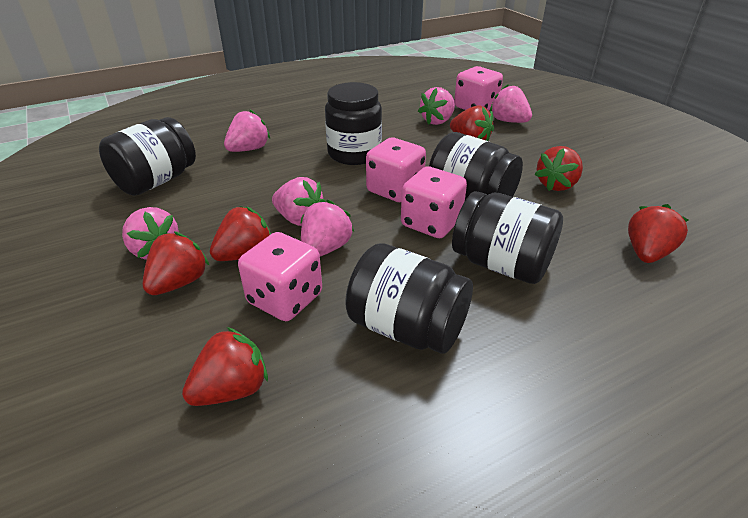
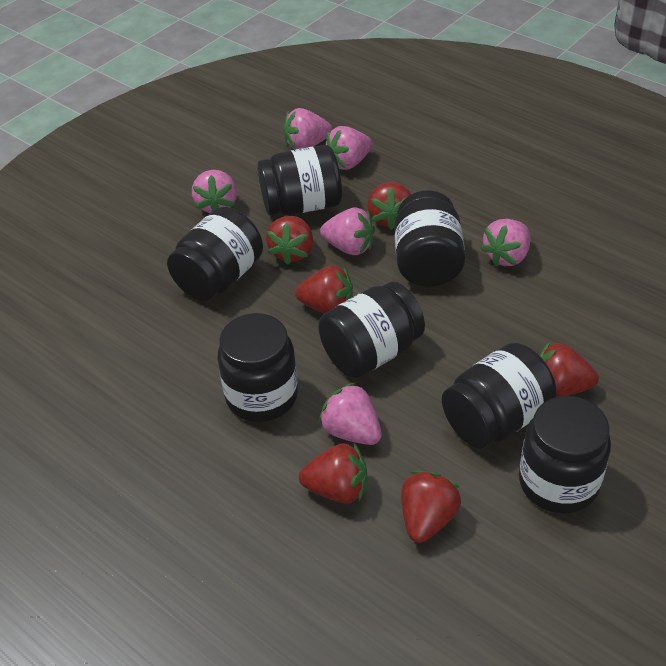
black jar: [99,117,196,196] [325,82,382,165] [345,243,473,353] [429,132,523,200] [452,191,563,284] = 5 -> [167,207,263,301] [218,313,298,422] [258,145,342,215] [318,282,425,378] [394,190,465,287] [442,343,556,448] [519,396,611,513] = 7
pink dice: [238,232,322,321] [366,138,426,202] [401,166,467,238] [454,66,503,111] = 4 -> none = 0

